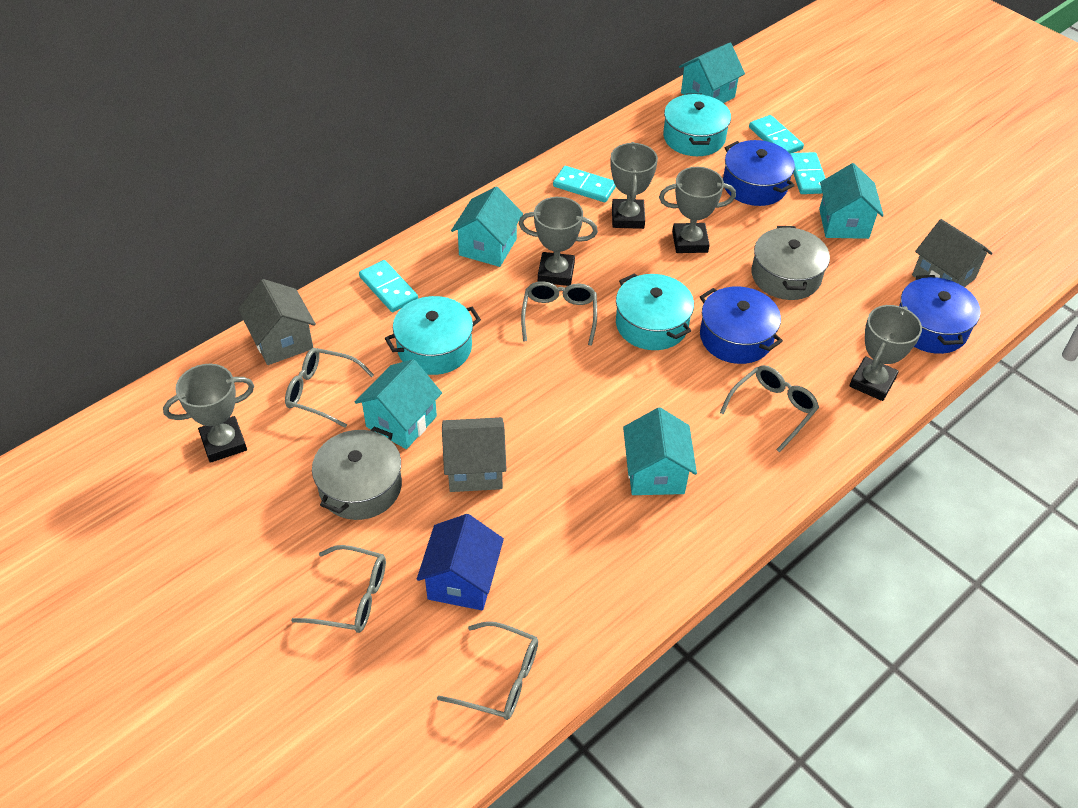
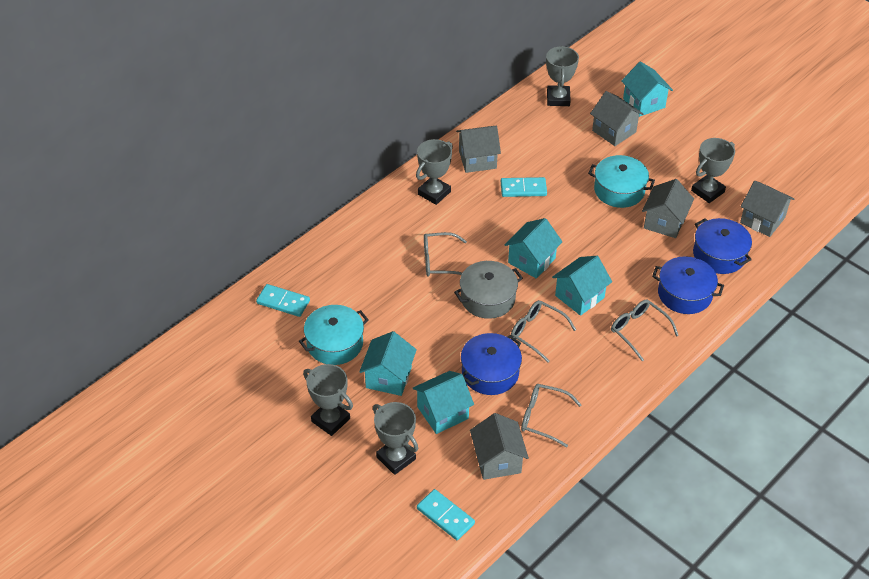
blue house: [417,514,504,610] = 1 -> none = 0
grey glasses: [285,348,374,428] [291,545,386,633] [437,621,538,720] [521,281,597,346] [720,365,819,452] = 5 -> [424,232,467,277] [511,300,576,362] [521,384,581,447] [611,300,679,361] = 4
grey house: [238,279,316,365] [442,417,507,492] [912,219,993,287] = 3 -> [456,126,501,173] [470,413,529,480] [590,91,643,146] [642,179,694,238] [740,181,794,237] = 5
grey pot: [312,427,402,520] [752,226,830,300] = 2 -> [454,261,523,319] = 1
turquoise domino: [359,260,418,312] [553,166,616,202] [749,115,804,153] [790,152,826,194] = 4 -> [256,284,310,317] [417,489,475,540] [501,177,547,197] = 3
turquoise pot: [385,296,481,375] [616,273,694,350] [663,93,731,156] = 3 -> [299,305,369,365] [588,155,655,208] = 2

